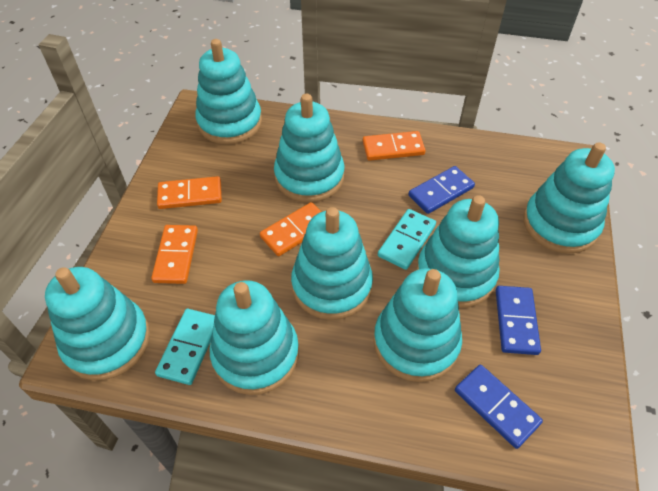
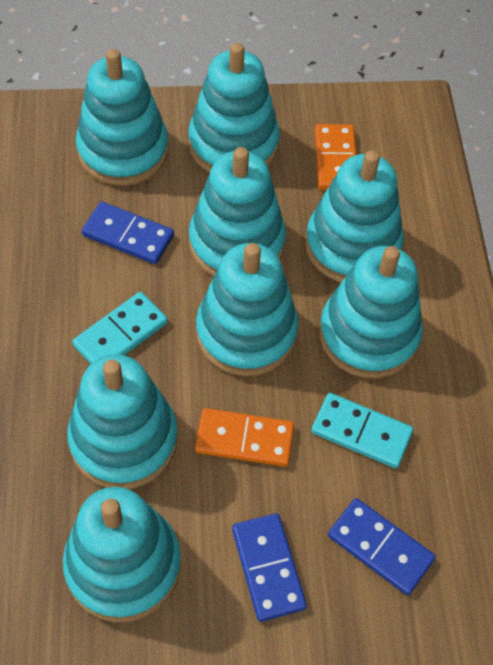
orange domino: [151,225,198,284] [157,176,222,209] [260,202,321,256] [363,131,426,161] = 4 -> [195,408,294,467] [315,124,356,190] = 2

